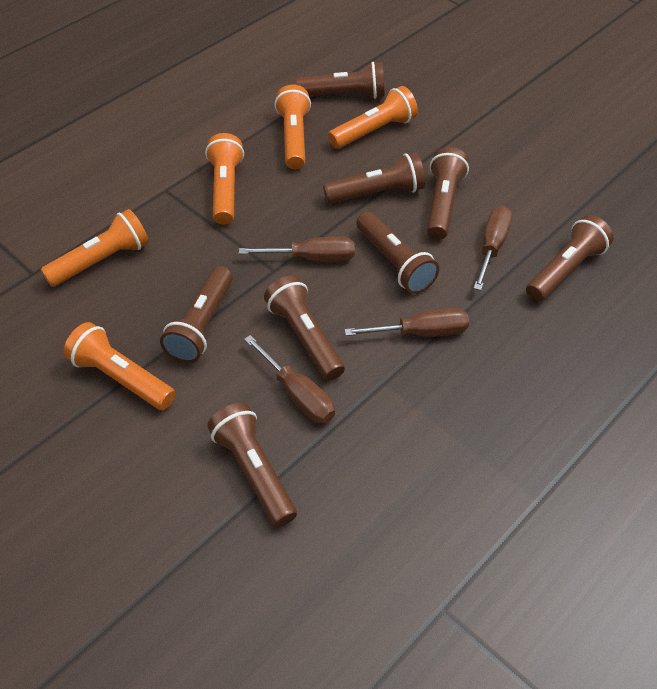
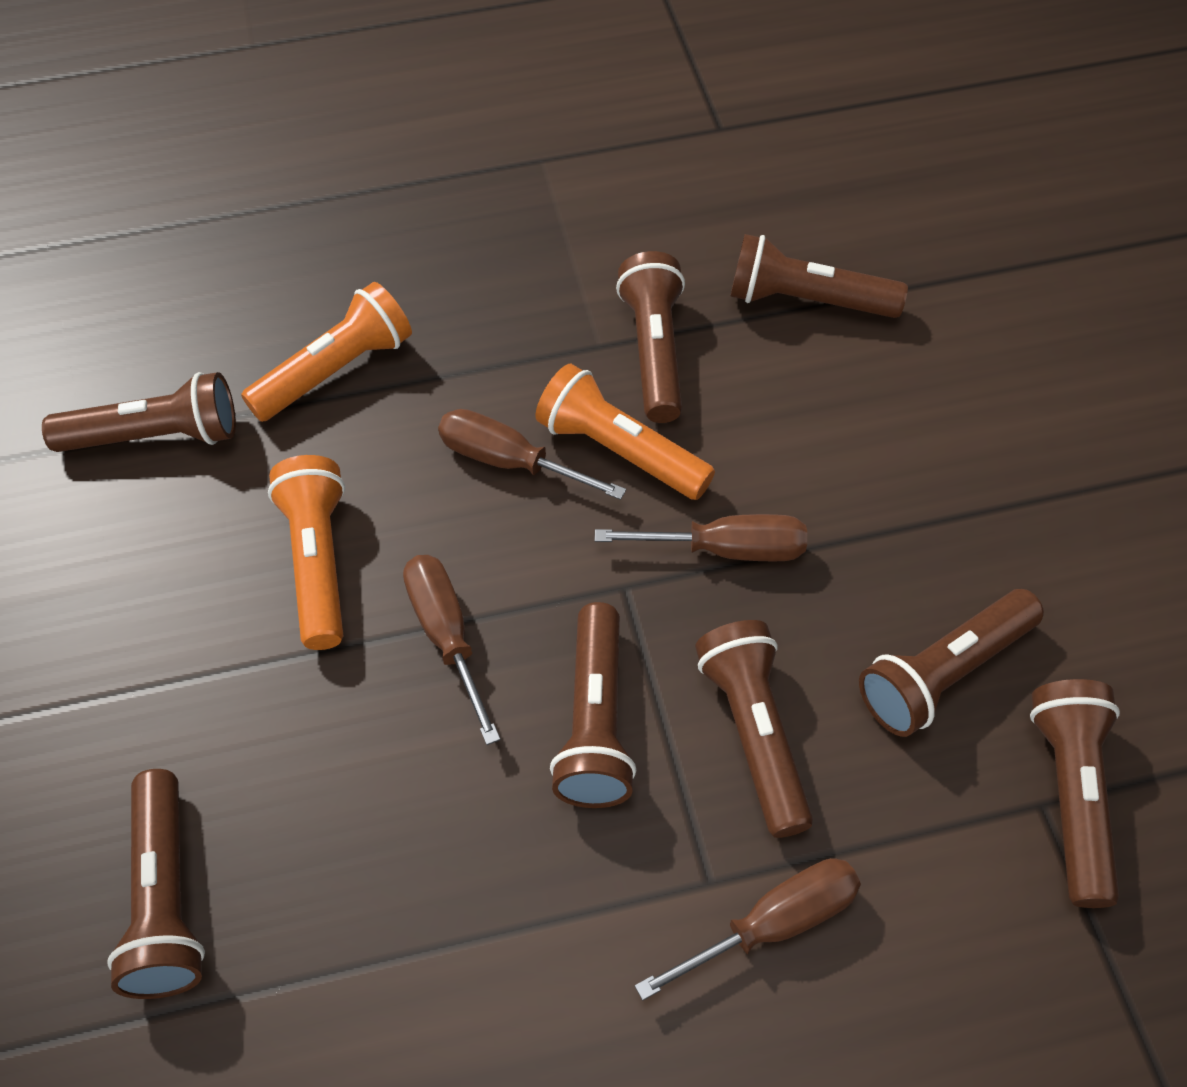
orange flashlight: [41,209,149,287] [64,322,176,410] [205,133,244,225] [274,85,311,170] [328,86,418,149] = 5 -> [241,282,412,422] [268,455,345,650] [535,364,715,500] = 3

